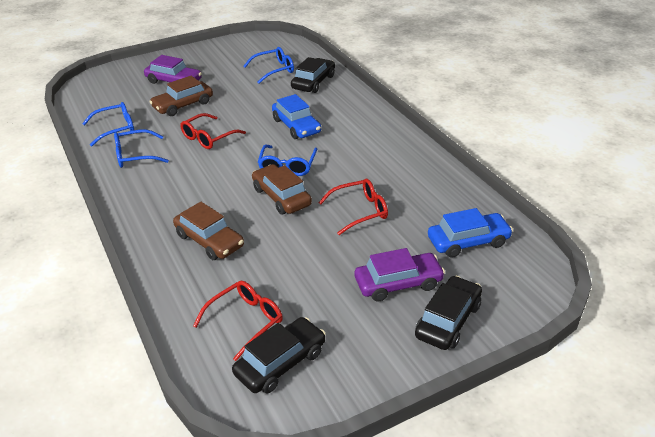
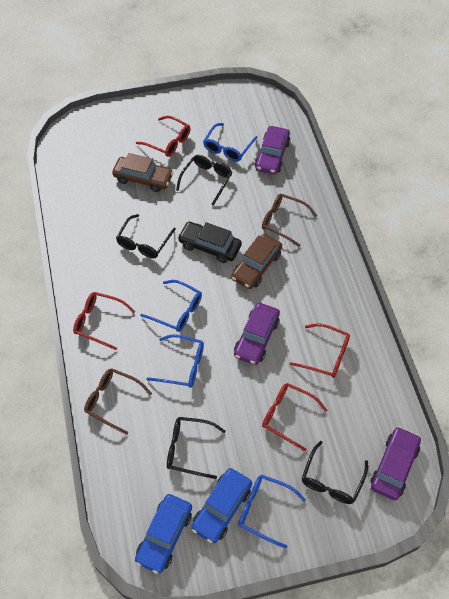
black car: [232,317,326,393] [291,57,335,93] [415,276,482,350] = 3 -> [178,222,242,263] = 1
black glasses: none = 0 -> [116,214,176,258] [167,417,226,479] [176,155,233,206] [302,441,368,504] = 4
brown car: [149,76,213,116] [173,202,244,260] [252,164,312,214] = 3 -> [112,153,174,192] [231,234,282,289] = 2
brown glasses: none = 0 -> [84,368,152,435] [262,194,317,247] = 2
purple car: [144,55,202,84] [355,248,445,302] = 2 -> [234,303,280,365] [255,126,290,174] [370,427,421,500] = 3
red glasses: [180,113,246,149] [193,280,283,361] [318,179,388,235] = 3 -> [73,292,135,350] [136,116,191,157] [262,383,327,451] [289,323,350,378] = 4

